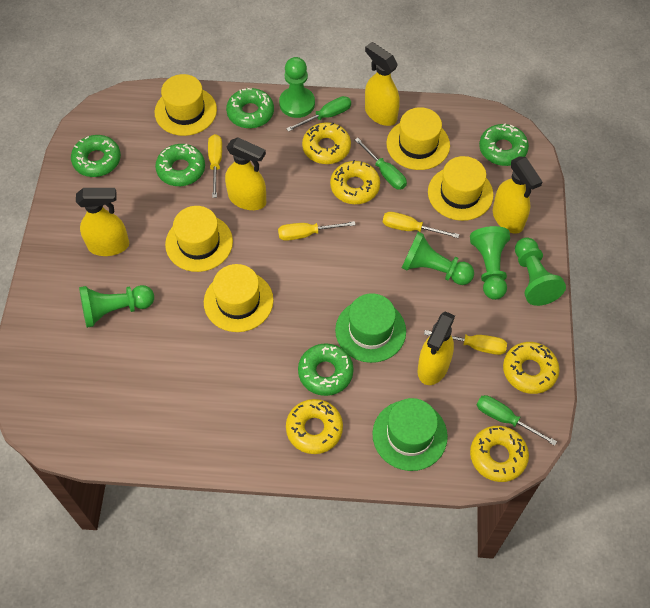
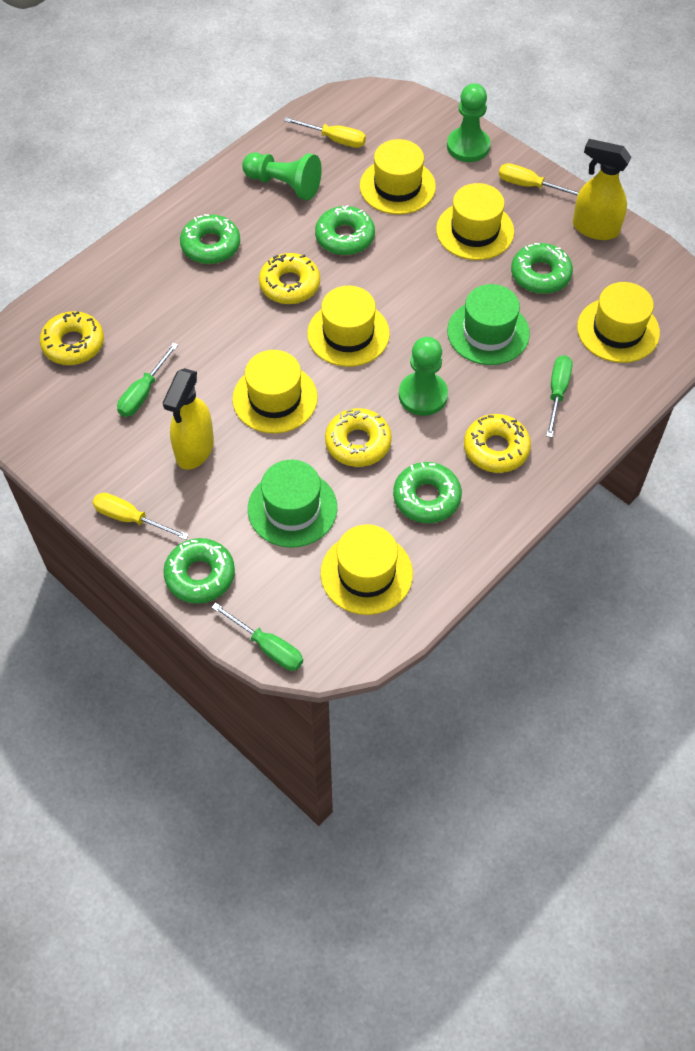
green pawn: [79,285,154,328] [279,57,315,118] [402,232,474,285] [470,226,510,300] [515,237,566,306] = 5 -> [242,152,322,200] [399,337,448,416] [447,83,490,162] = 3
yellow donut: [286,399,343,454] [302,122,351,164] [330,160,380,204] [470,426,529,482] [503,342,559,394] = 5 -> [40,311,104,365] [259,253,320,304] [325,408,392,467] [464,414,531,473] = 4
yellow hat: [154,74,217,136] [165,206,233,272] [204,264,274,332] [387,107,450,170] [428,156,493,221] = 5 -> [232,350,318,434] [307,286,390,367] [320,524,413,615] [360,139,436,215] [436,183,514,260] [577,282,660,363] = 6
yellow screwdriver: [208,134,222,198] [278,221,355,241] [383,212,459,238] [424,330,507,355] = 4 -> [93,493,189,540] [284,117,366,148] [499,163,579,196] = 3
yellow spray bottle: [76,188,129,256] [225,138,266,210] [365,42,400,126] [418,311,455,385] [493,156,542,234] = 5 -> [163,368,214,470] [573,139,631,240] = 2

